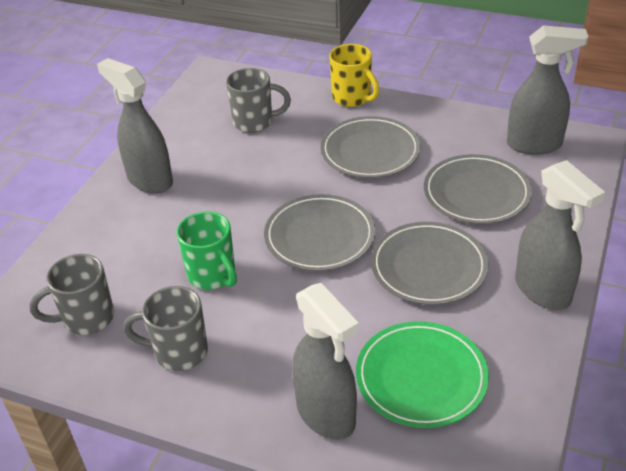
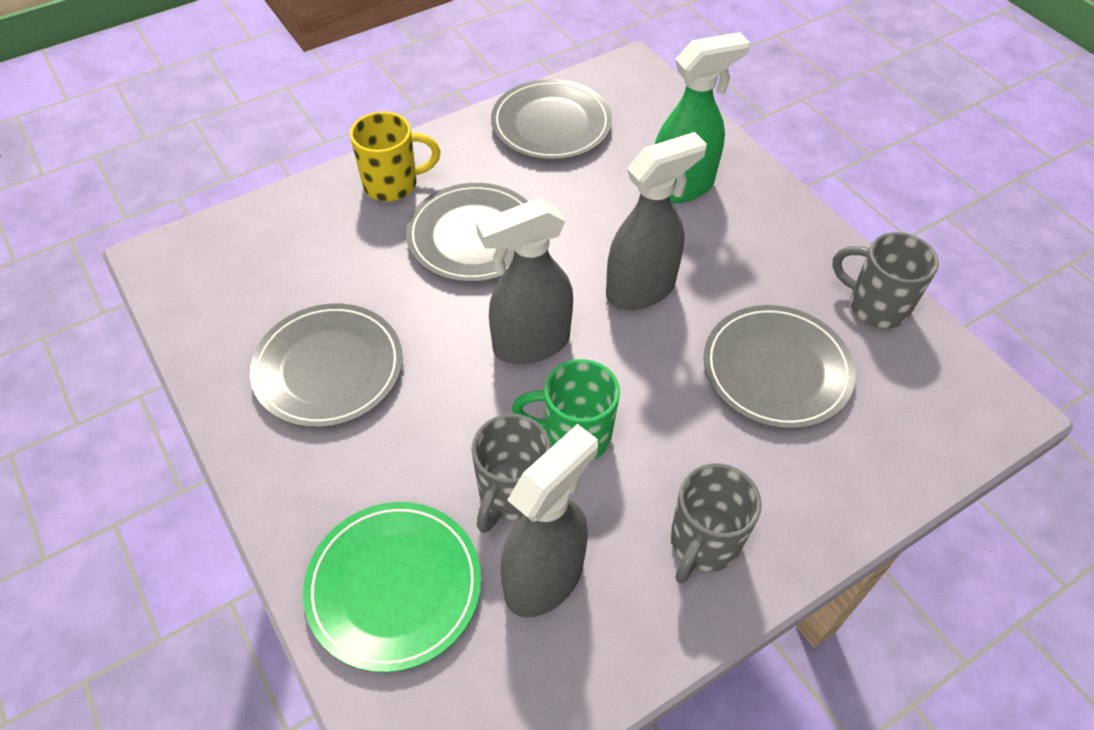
green spray bottle: none = 0 -> [655,32,750,203] = 1
grey spray bottle: [97,58,173,193] [292,283,359,440] [507,25,588,155] [515,160,605,310] = 4 -> [476,198,573,364] [500,424,598,618] [606,132,707,310] = 3

